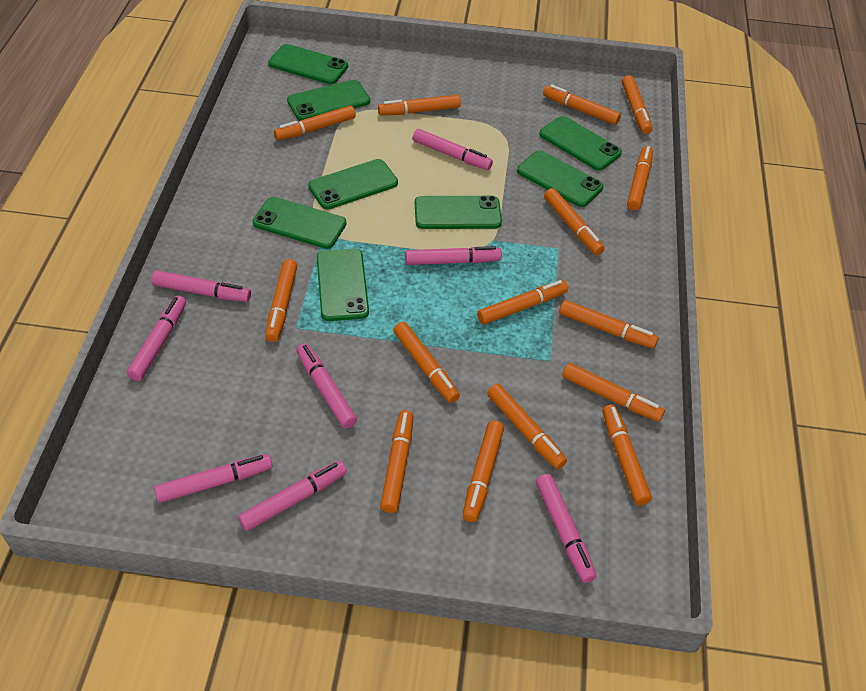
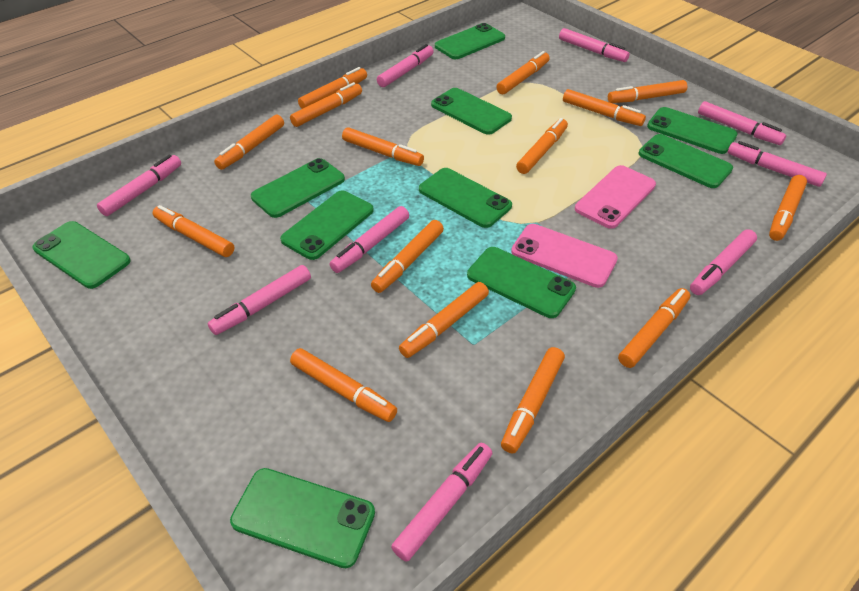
green phone: [253,197,346,249] [268,44,348,84] [287,80,370,121] [308,159,398,210] [317,249,369,321] [415,196,502,229] [517,150,604,207] [539,116,622,171] = 8 -> [33,221,131,289] [230,468,375,568] [251,158,345,218] [280,190,374,260] [419,168,512,228] [431,88,512,135] [435,23,505,59] [467,247,576,318] [639,134,733,188] [647,107,738,154] = 10
pink marker: [127,296,186,381] [152,270,251,302] [154,454,273,503] [238,461,347,531] [296,343,357,429] [405,246,502,265] [413,129,493,170] [536,474,596,583] = 8 -> [97,155,181,216] [208,265,311,335] [330,206,409,273] [377,44,434,87] [391,443,492,562] [559,28,630,62] [690,229,757,295] [698,101,786,145] [728,141,827,187] = 9
pink phone: none = 0 -> [511,224,618,288] [575,165,656,229] = 2

